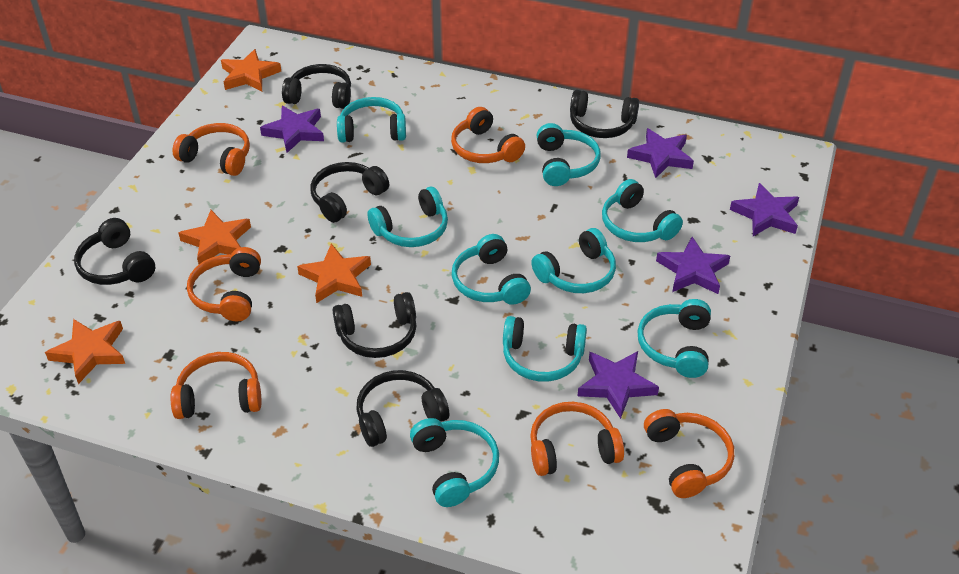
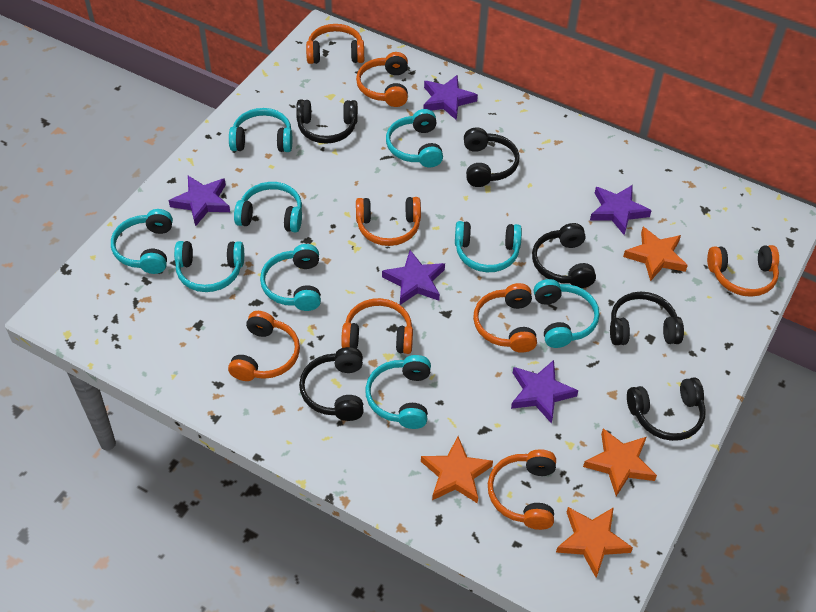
orange headphones: [171,352,261,419] [172,123,250,176] [187,247,261,322] [451,107,525,163] [530,402,624,476] [644,409,734,498] = 6 -> [228,311,300,381] [306,24,364,64] [341,298,413,354] [356,52,408,107] [356,197,421,246] [473,283,537,353] [488,449,556,530] [707,245,779,297] = 8

